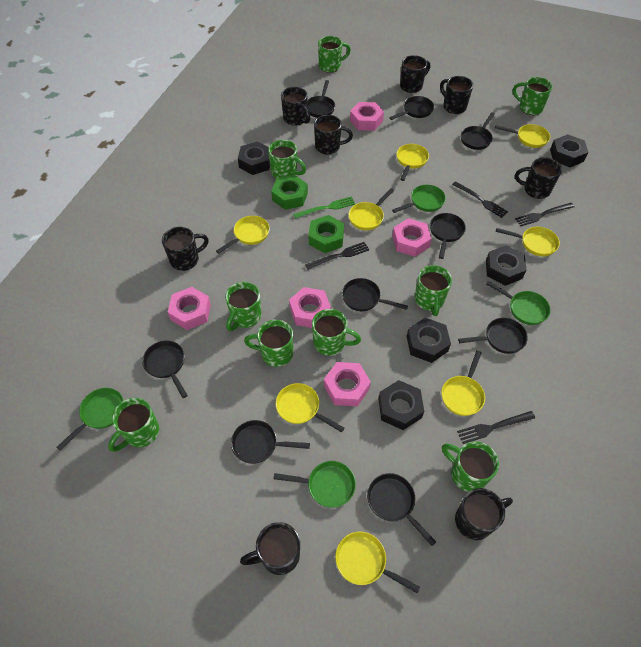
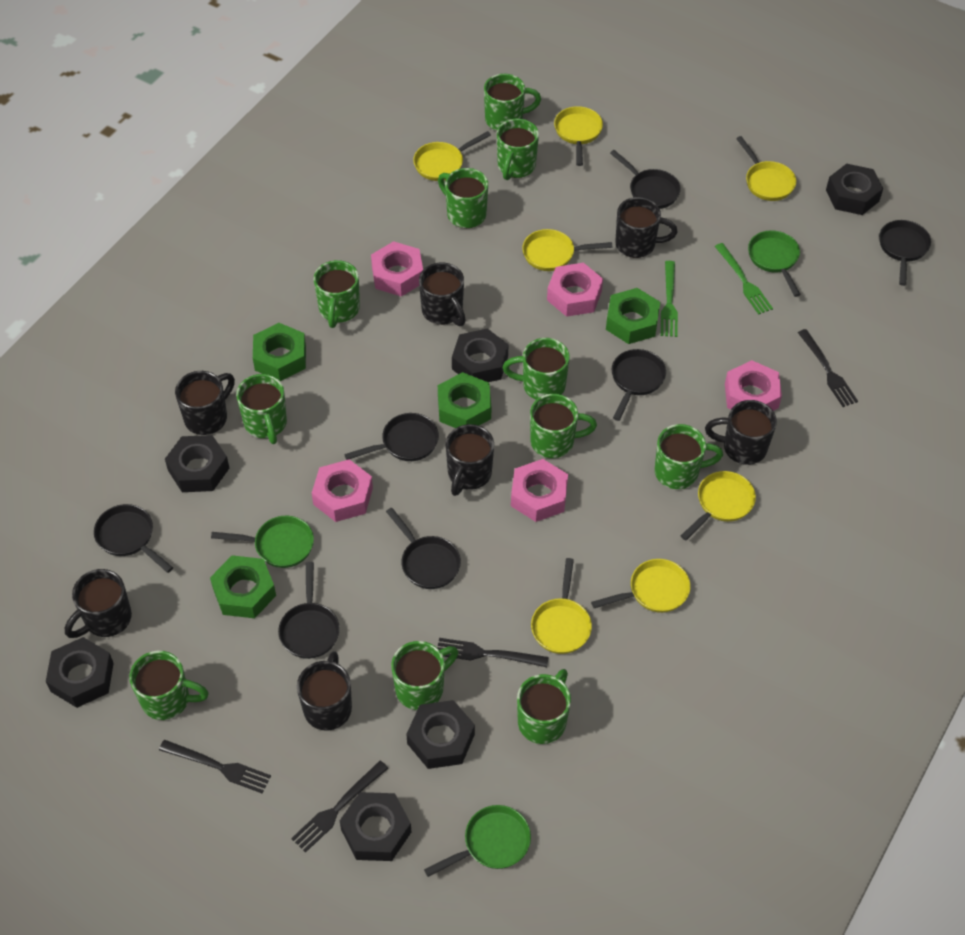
black mug: [162,227,209,271] [240,522,300,575] [281,87,310,126] [314,115,353,155] [400,55,430,93] [440,76,473,114] [455,488,513,540] [515,157,562,199] = 8 -> [65,569,132,638] [175,371,235,435] [297,651,352,730] [419,263,466,326] [446,424,494,496] [615,197,677,258] [705,400,777,465] = 7
black nut: [238,142,270,175] [379,380,424,430] [407,318,451,363] [486,245,527,286] [550,134,588,167] = 5 -> [46,637,114,708] [165,435,229,492] [340,792,411,861] [406,700,475,769] [452,328,508,382] [826,164,883,215] = 6
black pan: [142,341,188,398] [231,420,310,464] [307,80,335,118] [342,278,408,311] [367,473,436,546] [389,96,434,120] [430,213,466,259] [458,318,528,354] [461,112,495,150] = 9 -> [94,504,173,573] [278,562,340,659] [344,413,439,461] [386,508,461,589] [610,150,681,209] [612,349,666,421] [879,220,931,286] = 7
green fork: [293,197,355,219] = 1 -> [661,261,678,337] [715,243,773,315] = 2
green mug: [108,398,159,452] [225,282,262,331] [244,320,293,367] [268,140,306,179] [312,309,361,356] [318,36,351,73] [415,265,452,316] [442,441,499,492] [513,77,553,115] = 9 -> [129,651,209,720] [236,374,287,444] [314,260,360,328] [391,641,458,710] [438,168,488,228] [484,74,541,131] [497,119,539,180] [503,338,570,400] [517,669,571,744] [530,394,597,458] [655,424,723,489] = 11
green nut: [271,175,308,210] [309,215,344,253] = 2 -> [210,555,276,618] [253,323,306,381] [438,372,491,428] [606,288,660,344] = 4
green pan: [57,388,124,451] [274,461,356,508] [392,185,446,213] [486,281,551,325] = 4 -> [211,516,314,568] [424,805,531,877] [748,230,801,297] = 3
yellow pan: [216,216,270,254] [276,383,344,432] [335,531,420,593] [348,188,394,230] [396,144,429,181] [441,350,485,416] [495,124,550,148] [496,227,560,256] = 8 -> [413,131,491,181] [522,229,613,271] [531,558,592,654] [554,106,603,166] [591,559,691,613] [681,471,756,540] [736,136,796,201] = 7

